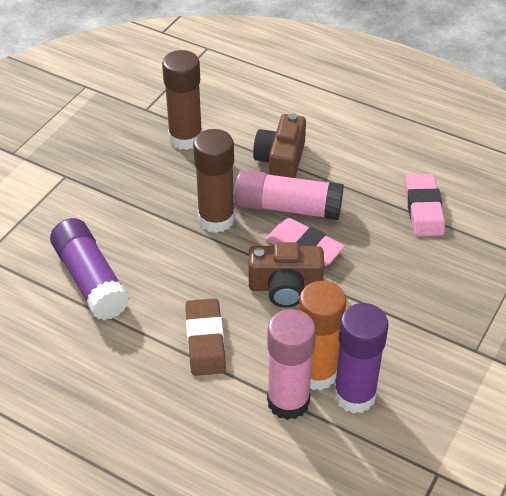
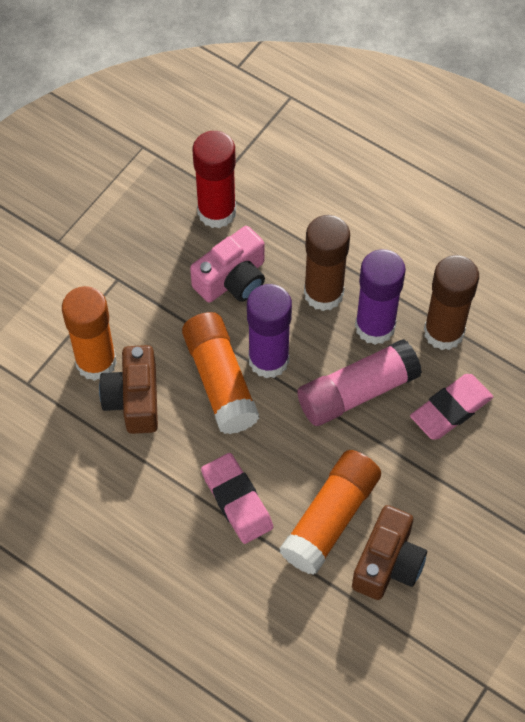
brown eraser: [185,298,226,376] = 1 -> none = 0
orange glue stick: [299,281,346,390] = 1 -> [62,286,117,381] [182,312,259,434] [279,450,381,575] = 3
pink camera: none = 0 -> [190,226,265,303] = 1
pink glue stick: [234,170,344,220] [267,309,316,420] = 2 -> [297,339,422,426] = 1
red glue stick: none = 0 -> [193,131,236,228] = 1

